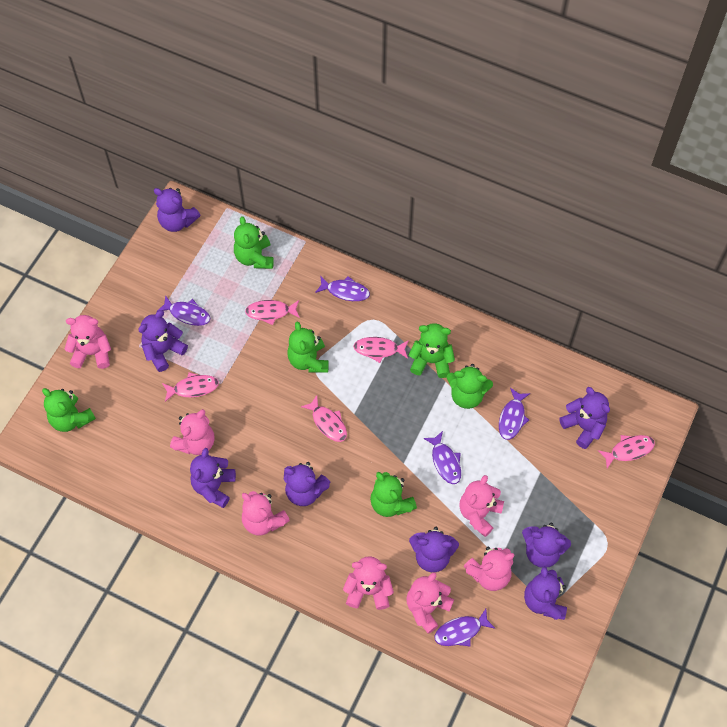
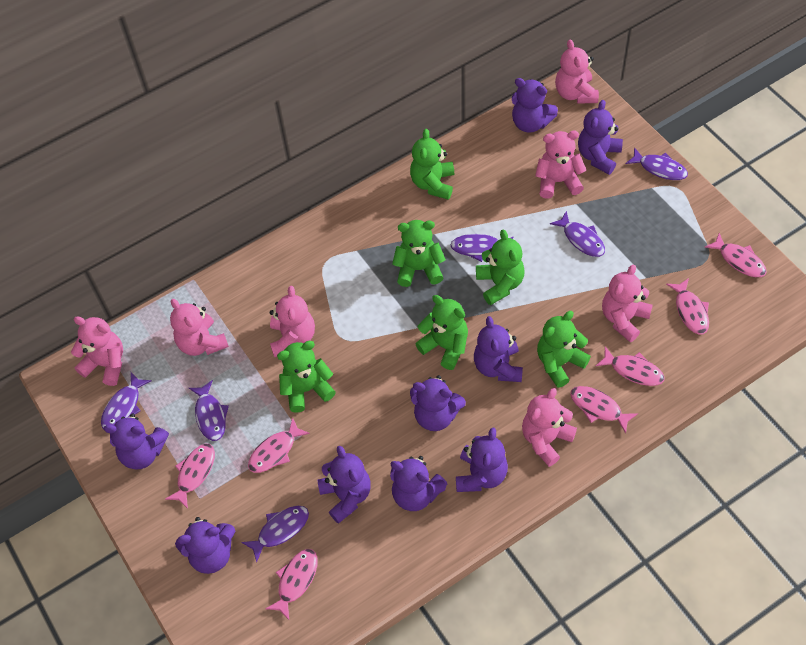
pink fish: [162,372,219,402] [245,300,300,325] [301,395,347,442] [353,337,409,363] [598,435,655,468] = 5 -> [165,444,215,509] [248,418,310,473] [265,549,318,620] [570,386,638,434] [596,346,665,386] [666,278,709,334] [705,233,767,277] = 7
purple fish: [157,295,210,326] [315,275,370,301] [423,431,461,484] [434,609,496,646] [499,388,530,440] = 5 -> [101,372,152,429] [189,380,229,441] [241,506,309,562] [450,234,514,262] [550,211,605,257] [625,147,688,180] = 6
purple teddy bear: [138,310,188,372] [154,188,201,232] [190,448,236,508] [284,462,331,506] [409,527,459,572] [522,523,571,568] [524,567,567,620] [559,387,610,449] = 8 -> [104,413,169,469] [175,517,235,574] [318,446,371,524] [390,456,448,511] [410,375,466,431] [456,427,508,492] [474,316,523,382] [512,78,558,133] [578,100,623,175] = 9

